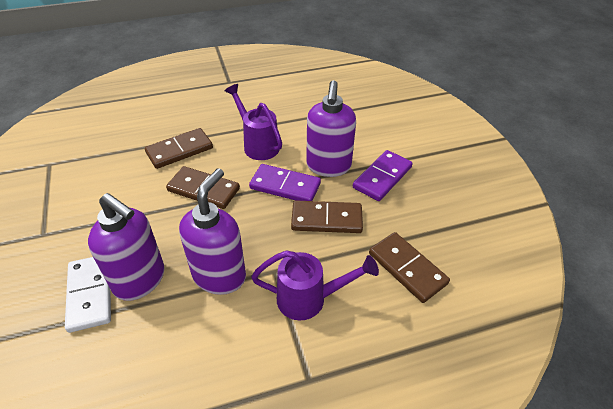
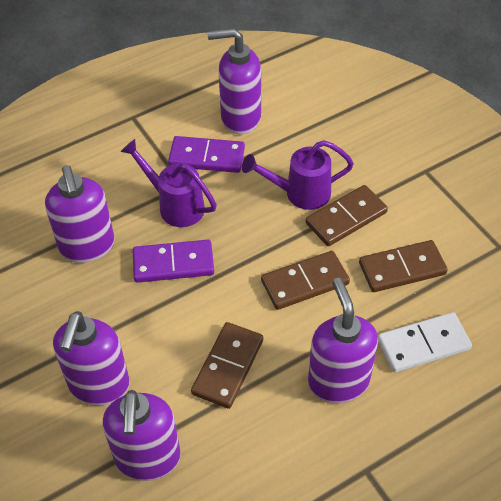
purple soap dispenser: [88,193,165,301] [179,168,246,295] [306,80,356,177] = 3 -> [45,165,115,263] [53,311,130,405] [103,390,181,481] [207,28,261,134] [308,278,378,403] = 5

